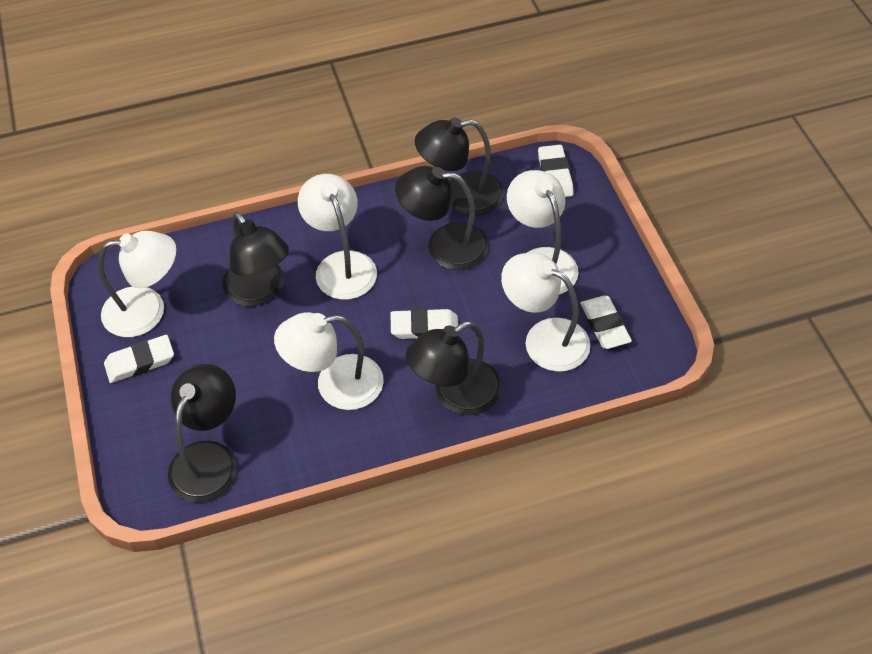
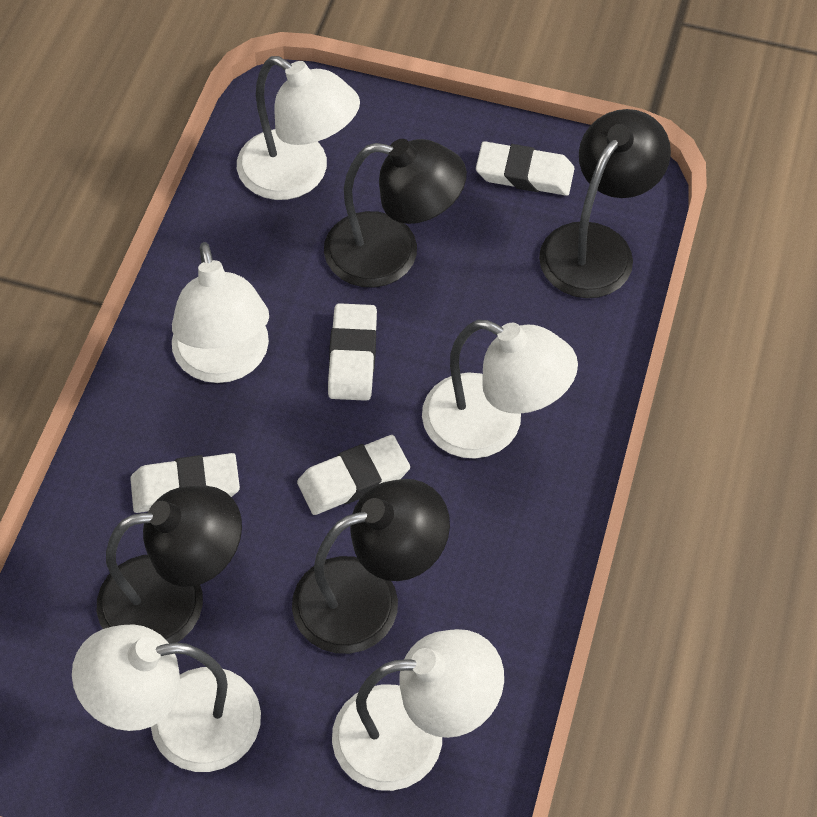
black lamp: [168,364,237,503] [222,212,289,306] [395,166,489,270] [406,321,501,415] [415,117,504,216] = 5 -> [97,486,242,643] [292,479,450,654] [324,139,467,287] [539,109,671,298] = 4

